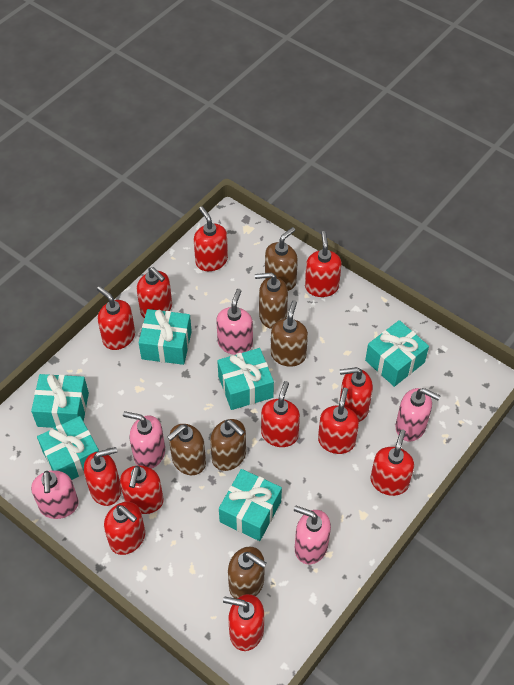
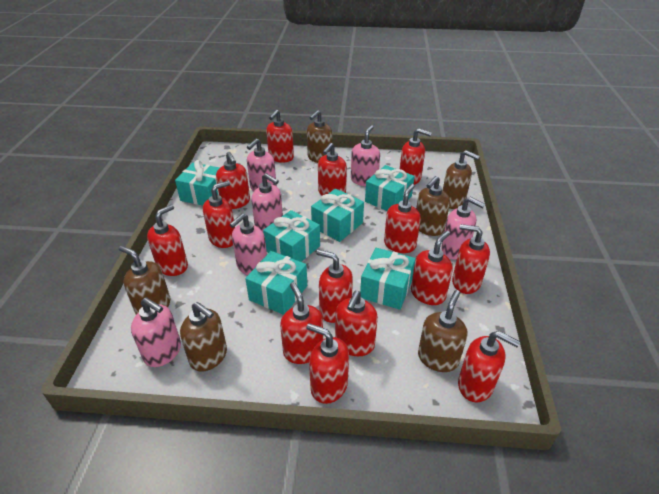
pink soap dispenser: [31,470,79,519] [123,411,165,469] [216,289,253,355] [294,506,331,564] [395,388,440,441] = 5 -> [131,297,181,367] [229,213,267,275] [247,138,277,191] [251,173,283,232] [351,125,380,186] [441,197,485,260] = 6
red soap dispenser: [84,447,121,506] [97,286,135,350] [104,502,145,555] [120,465,164,514] [137,267,172,318] [194,206,228,271] [223,594,264,651] [261,381,300,447] [305,231,342,297] [318,388,359,454] [339,367,373,422] [370,430,414,496] = 12 -> [147,204,188,276] [203,181,235,248] [216,152,250,209] [266,110,294,163] [280,282,323,364] [306,323,349,404] [316,249,353,323] [318,143,347,196] [335,291,378,356] [384,184,421,253] [400,128,432,185] [411,231,453,305] [452,224,490,294] [458,331,520,402] = 14

